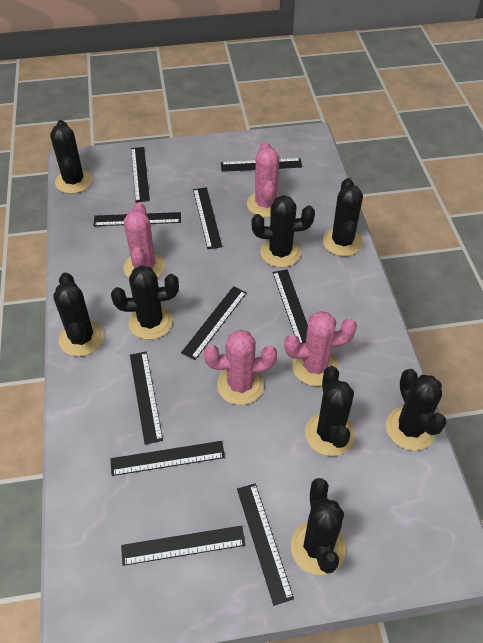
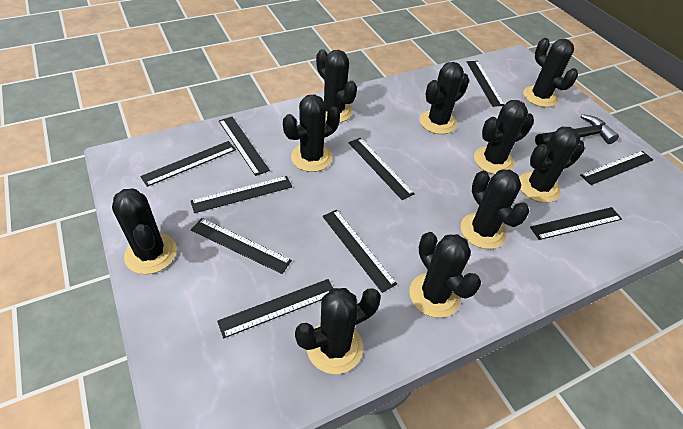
black cactus: [50,120,92,194] [53,273,104,357] [111,265,179,340] [252,195,315,268] [291,478,346,575] [305,366,355,456] [323,178,363,256] [386,369,446,451] = 8 -> [112,188,177,274] [283,94,340,172] [295,288,381,374] [316,49,357,123] [409,232,481,318] [420,62,469,134] [461,169,529,249] [474,100,534,174] [519,127,585,203] [523,38,578,107] = 10
black hammer: none = 0 -> [535,114,619,146] = 1
pink cactus: [123,202,165,278] [204,330,277,405] [247,142,281,217] [284,311,357,386] = 4 -> none = 0

